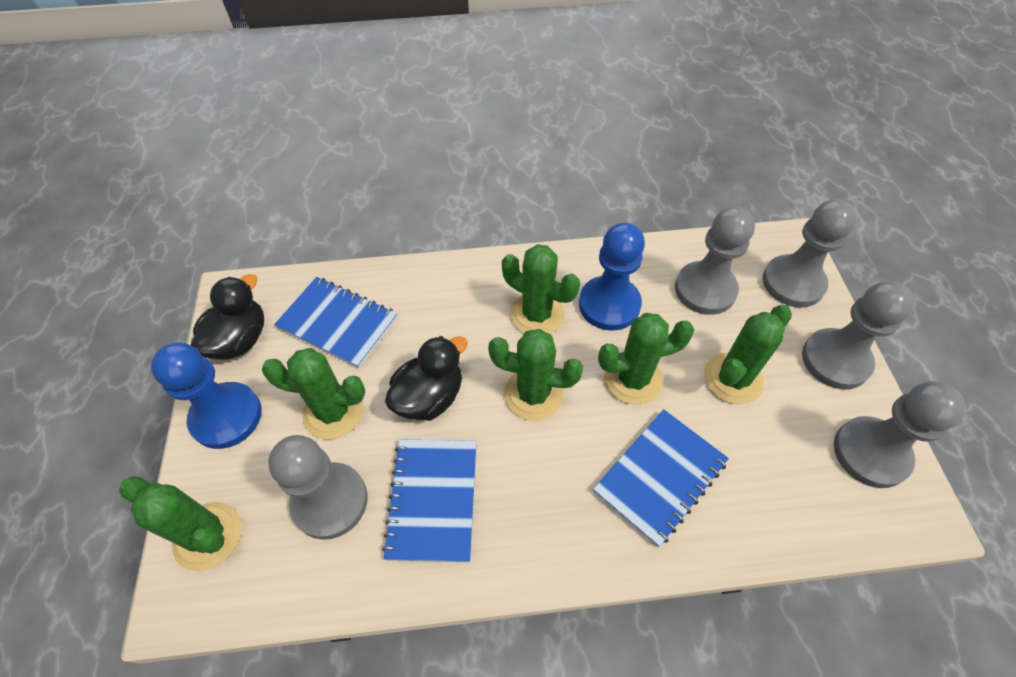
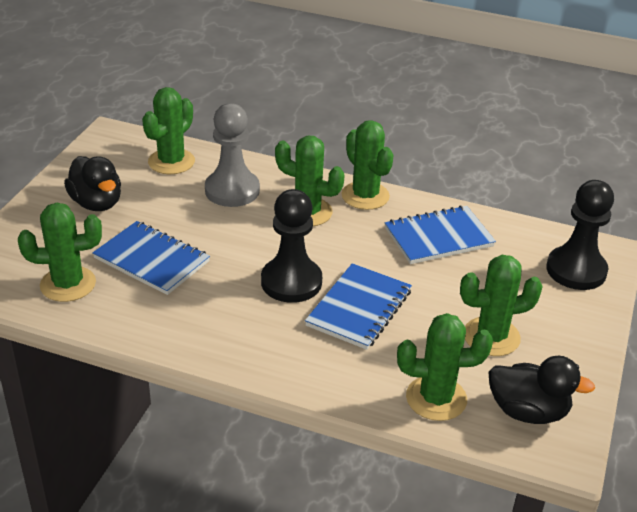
black pawn: none = 0 -> [261,189,322,303] [546,180,614,290] = 2
blue pawn: [151,343,262,449] [579,222,645,331] = 2 -> none = 0
grey pawn: [268,435,368,540] [675,207,755,315] [763,199,857,308] [802,281,914,389] [834,381,966,488] = 5 -> [205,103,260,207] = 1

